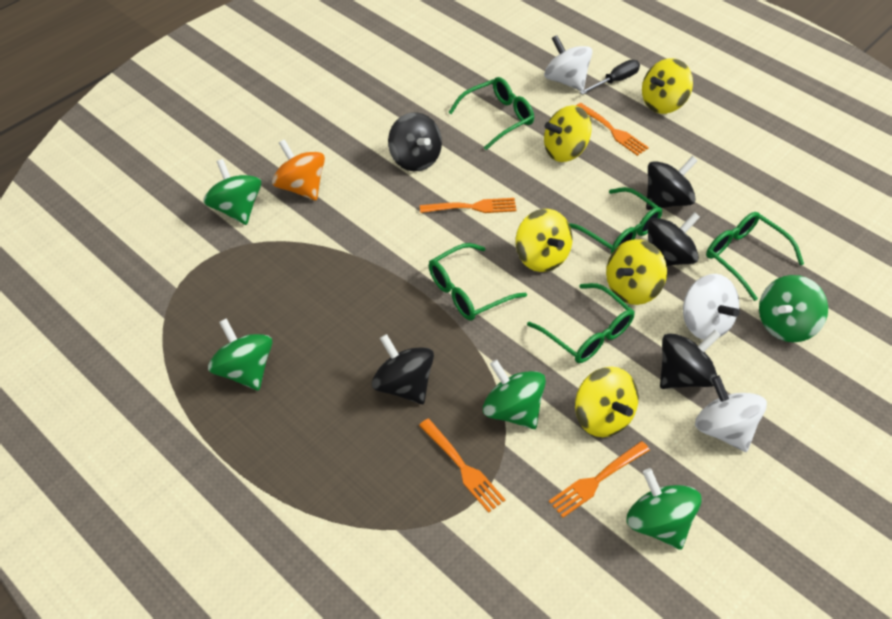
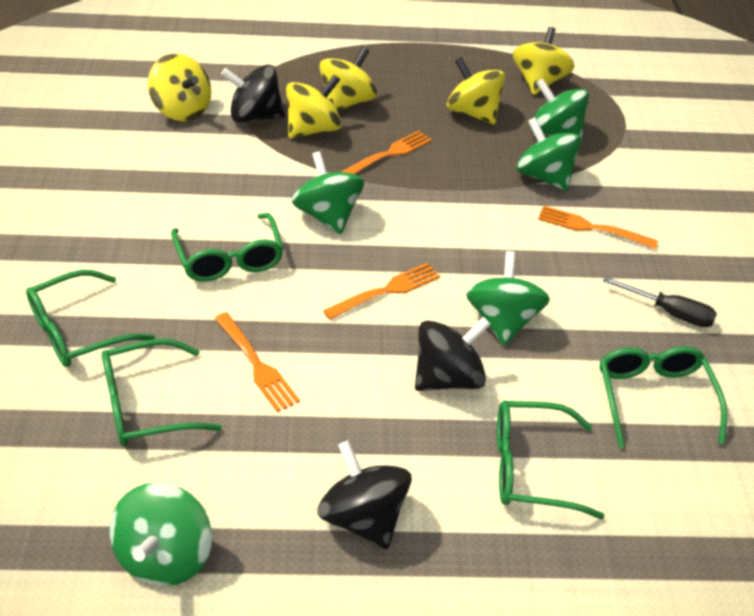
black spinning top: [372,334,434,404] [388,112,442,171] [646,156,698,210] [648,212,700,266] [660,330,721,389] = 5 -> [221,65,285,122] [317,440,412,549] [415,317,491,391] = 3
orange spinning top: [272,139,325,201] = 1 -> none = 0
white spinning top: [544,35,593,91] [683,274,740,340] [695,376,767,452] = 3 -> none = 0

